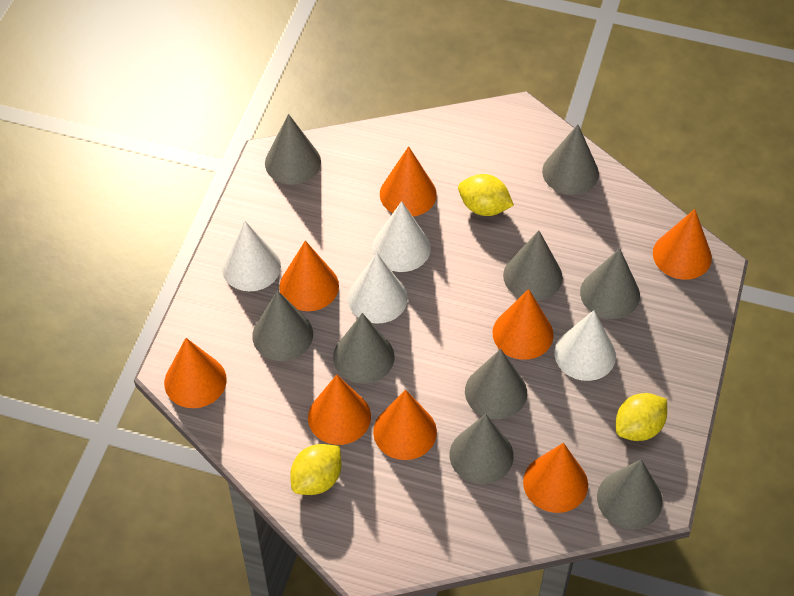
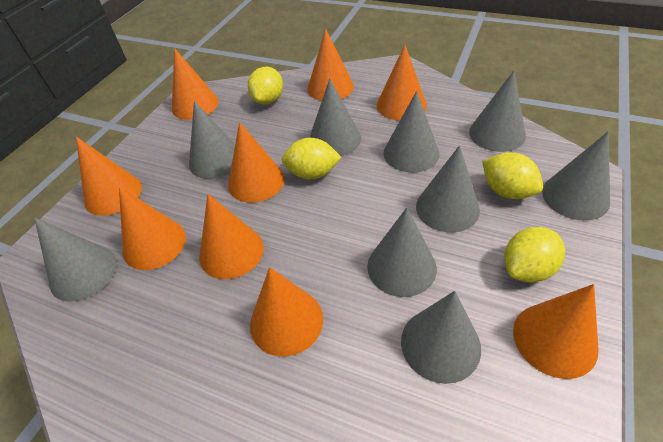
orange cone: [164,338,227,408] [279,241,339,311] [308,375,371,445] [373,390,437,460] [380,146,437,217] [493,289,553,360] [523,443,588,513] [653,209,712,280] = 8 -> [76,137,142,216] [119,187,186,270] [172,48,219,120] [199,194,264,279] [228,122,284,203] [250,267,323,357] [307,29,354,101] [377,45,427,121] [513,284,599,379] = 9
white cone: [222,221,281,291] [348,253,408,324] [372,201,431,272] [554,310,616,381] = 4 -> none = 0
yellow lemon: [290,444,342,495] [458,174,514,216] [616,393,667,441] = 3 -> [248,67,283,105] [282,138,342,180] [482,152,543,199] [504,227,565,282] = 4

